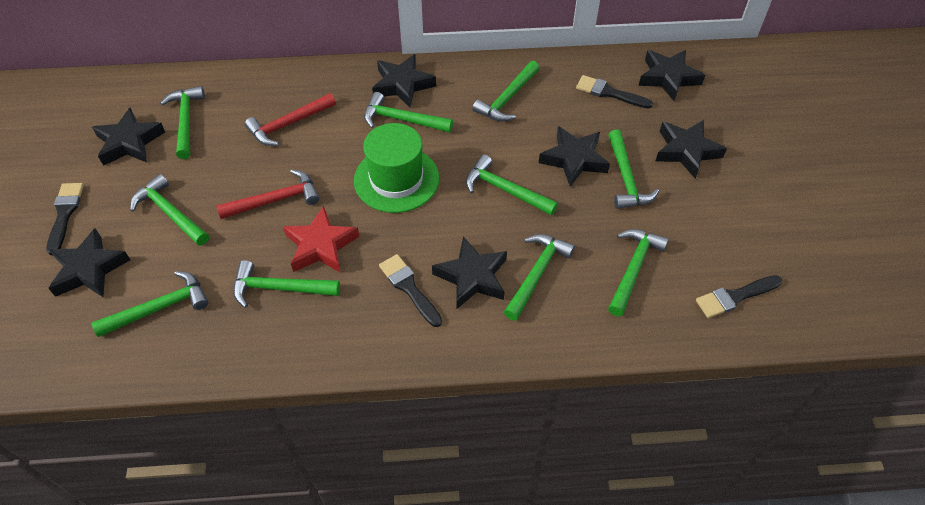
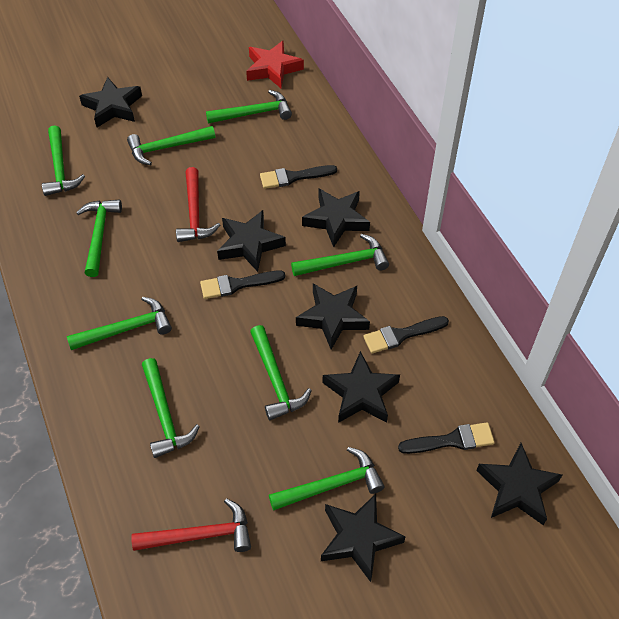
green hammer: [92,271,209,337] [130,174,209,246] [160,86,205,159] [233,260,340,308] [364,92,453,133] [466,155,558,215] [472,61,540,122] [504,234,575,321] [608,130,659,209] [608,229,669,316] = 10 -> [42,126,85,196] [67,297,172,350] [76,199,122,277] [127,126,215,165] [142,358,200,458] [206,90,292,124] [250,325,312,420] [269,447,385,511] [291,234,389,276] = 9
green hat: [354,123,439,213] = 1 -> none = 0

